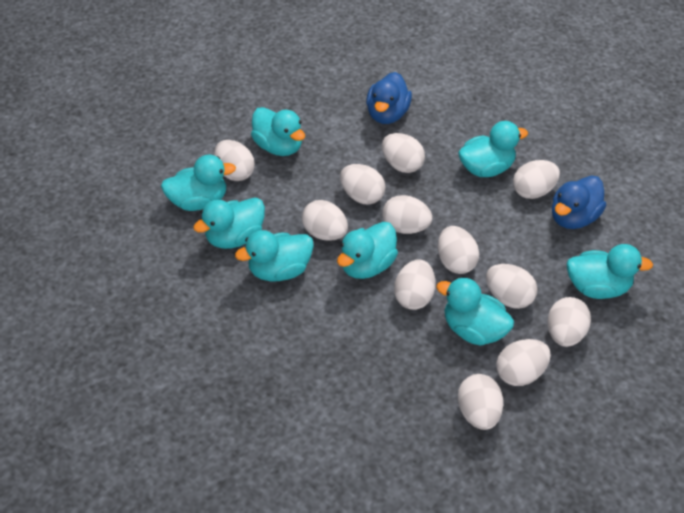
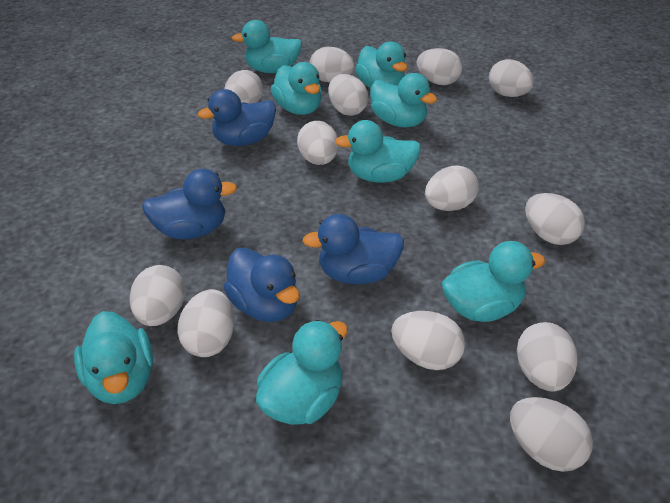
blue duck: [366,72,412,124] [552,176,606,229] = 2 -> [142,169,237,239] [198,89,276,146] [223,248,300,322] [302,214,404,284] = 4
white egg: [214,140,255,181] [302,200,348,241] [340,164,386,204] [382,133,425,173] [382,195,433,234] [394,259,436,310] [438,226,479,274] [458,374,503,430] [486,264,538,309] [496,339,551,386] [513,160,560,199] [547,297,591,347] = 12 -> [129,265,185,326] [177,289,234,357] [224,70,263,104] [297,121,339,165] [310,47,355,83] [328,74,368,116] [391,311,465,370] [416,48,462,85] [425,166,479,211] [489,59,534,97] [510,397,593,472] [517,322,577,392] [525,193,585,245] = 13

